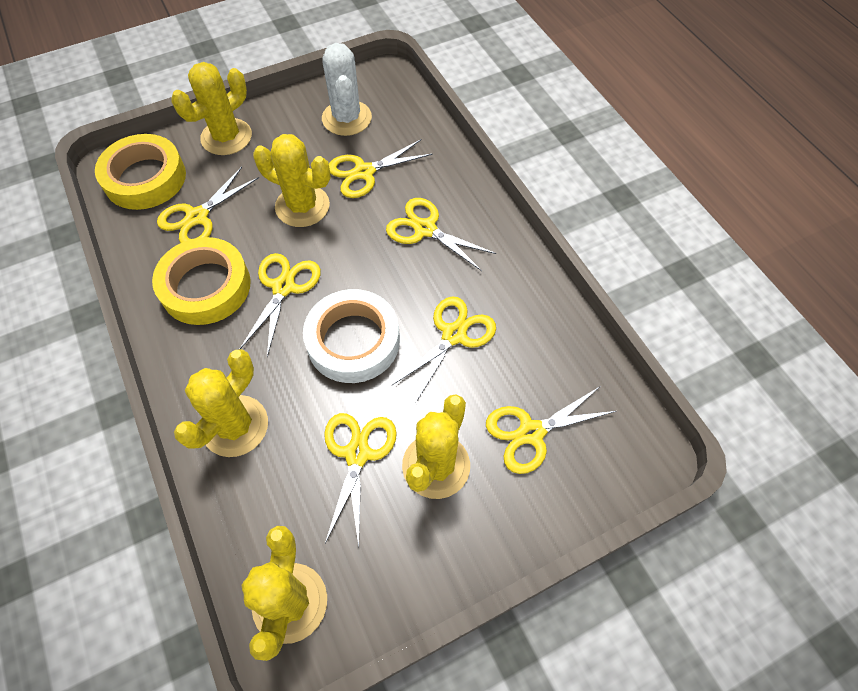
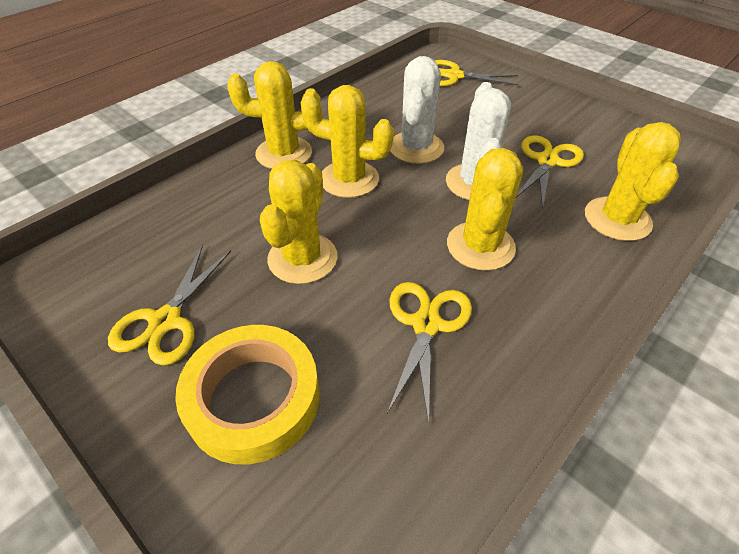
white cactus: [322,43,372,136] = 1 -> [390,56,444,164] [446,82,511,200] = 2
white tape: [303,289,400,383] = 1 -> none = 0
yellow scissors: [157,167,259,243] [239,253,321,357] [324,413,397,546] [329,139,433,198] [386,198,496,271] [392,296,496,402] [486,387,616,474] = 7 -> [108,245,231,366] [387,282,472,424] [435,60,518,86] [516,135,584,210] = 4
yellow tape: [95,134,186,210] [152,237,251,325] = 2 -> [175,325,320,464] = 1

